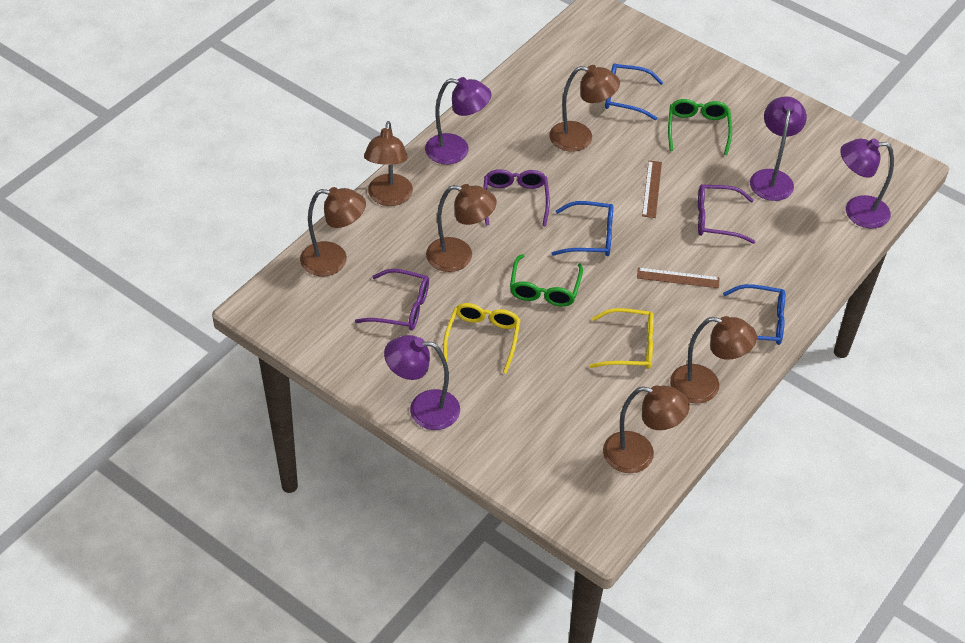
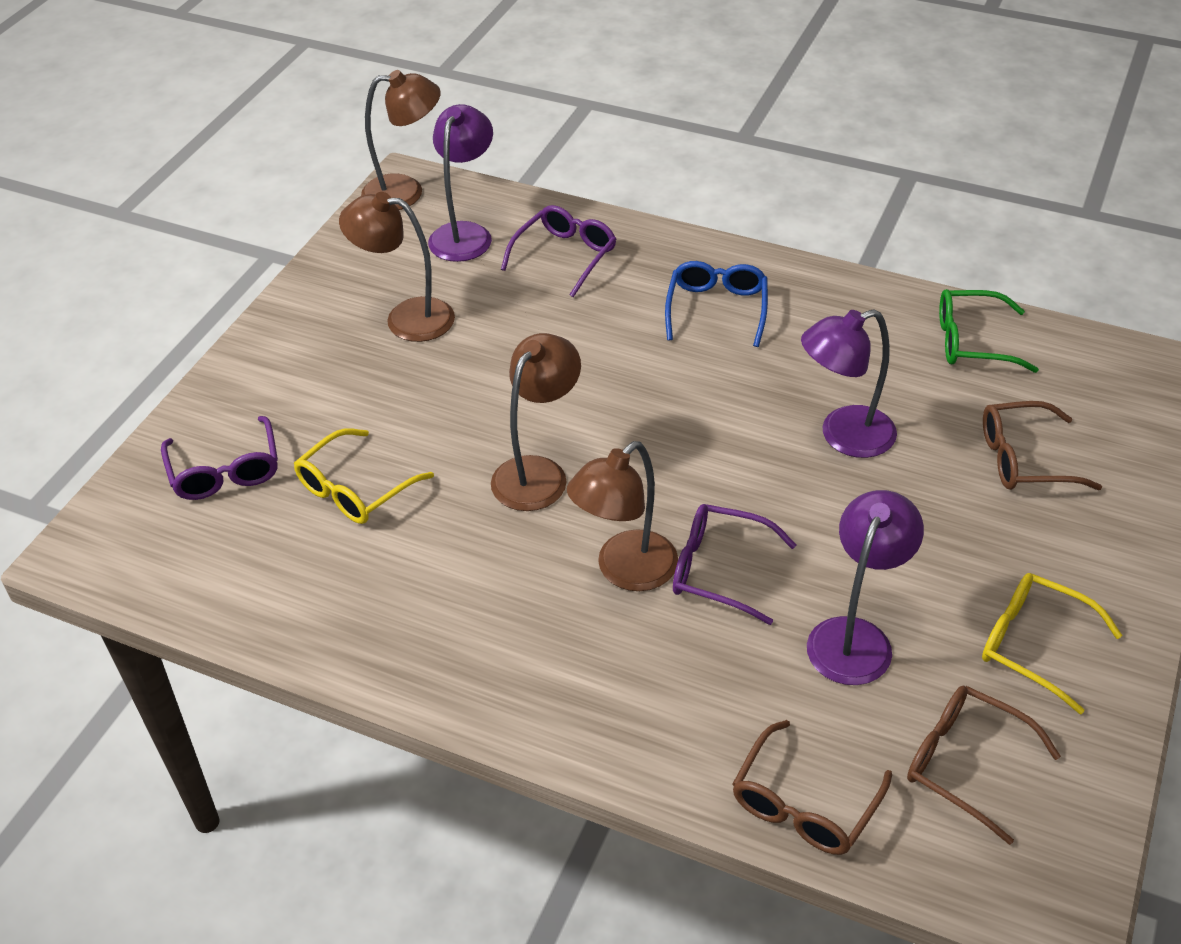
blue glasses: [551,201,613,256] [605,63,664,120] [723,284,785,345] = 3 -> [665,261,768,347] = 1
brown glasses: none = 0 -> [733,720,892,855] [907,686,1061,845] [983,401,1102,490] = 3
brown lamp: [300,187,366,276] [364,121,413,206] [426,184,497,272] [549,65,620,152] [603,385,690,473] [670,316,757,404] = 6 -> [339,192,455,342] [361,70,441,210] [491,333,581,511] [567,441,678,591] = 4
brown ruler: [637,267,720,288] [642,161,662,218] = 2 -> none = 0
green glasses: [510,254,583,307] [668,99,732,155] = 2 -> [939,289,1039,373] = 1
purple lamp: [384,335,460,430] [425,77,491,164] [750,96,807,201] [840,138,894,228] = 4 -> [428,104,493,262] [801,309,897,458] [807,490,924,685] = 3

